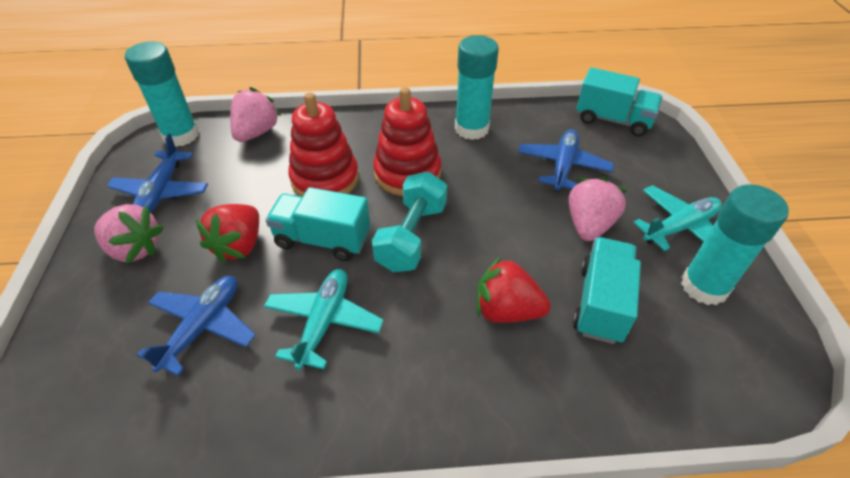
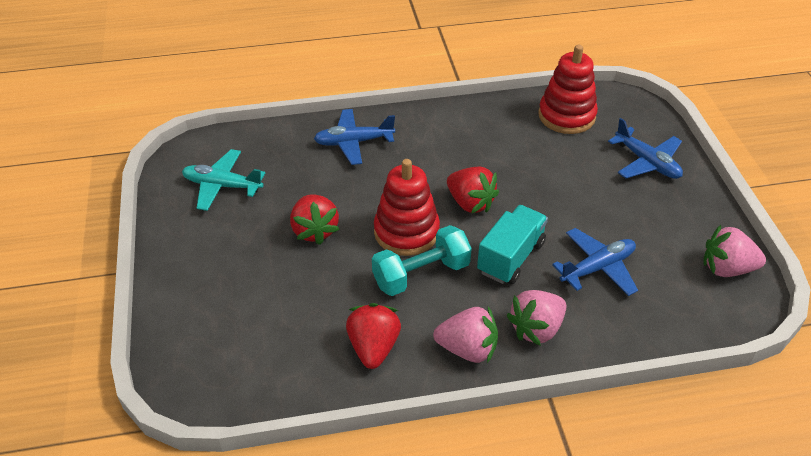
red strawberry: [195,204,259,263] [477,256,551,323] = 2 -> [290,194,340,245] [346,303,401,369] [447,167,499,213] = 3
turquoise glue stick: [125,41,199,147] [455,35,499,140] [681,184,789,305] = 3 -> none = 0
turquoise plane: [264,269,384,370] [633,185,722,251] = 2 -> [182,149,265,211] = 1
turquoise truck: [266,187,370,261] [573,237,641,344] [576,67,662,137] = 3 -> [477,205,548,284] = 1

